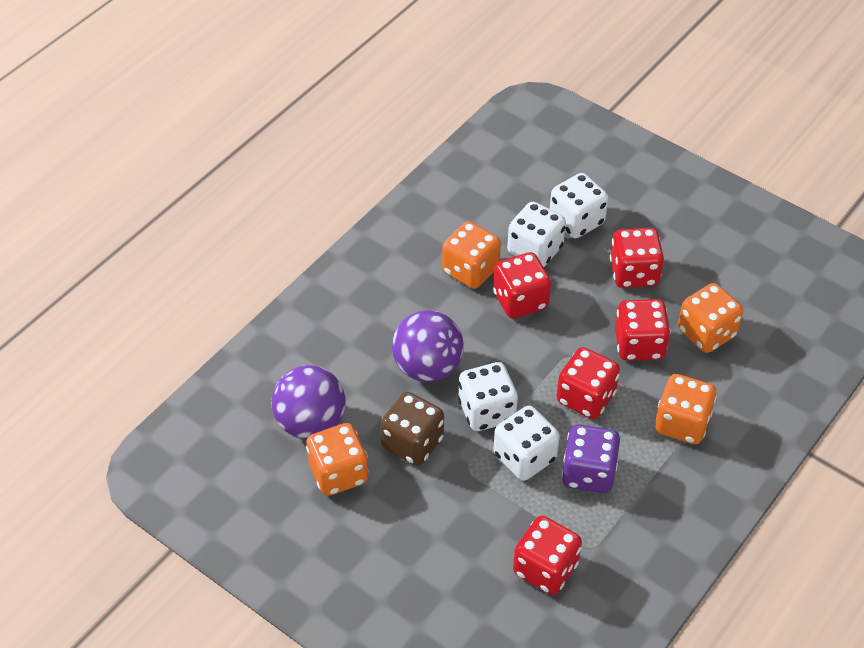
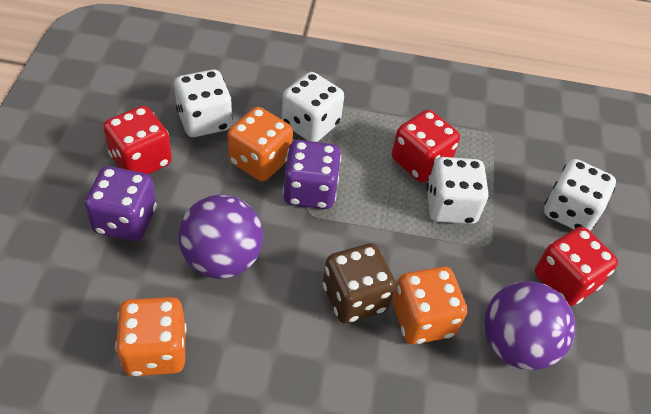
orange dice: [306,423,368,496] [442,221,501,289] [655,374,717,444] [678,283,743,353] = 4 -> [115,297,186,376] [228,107,293,181] [392,267,467,345] = 3
purple dice: [562,424,620,493] = 1 -> [85,166,157,241] [283,140,341,209] = 2
red dice: [493,252,551,319] [513,516,582,595] [556,347,620,419] [610,228,664,288] [615,299,671,361] = 5 -> [103,106,172,174] [392,110,460,182] [535,227,618,306] = 3

